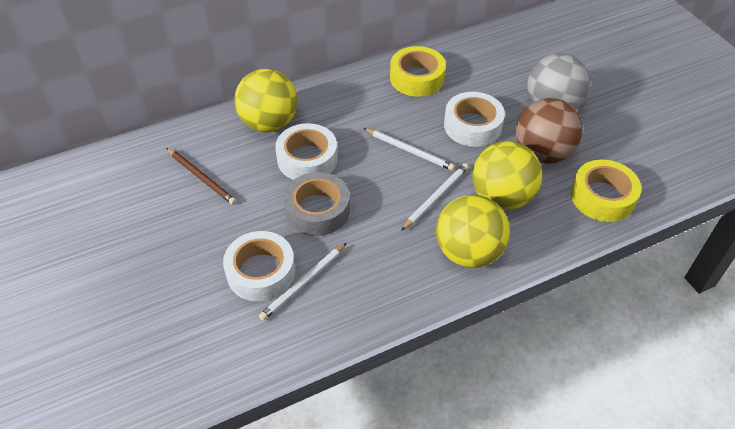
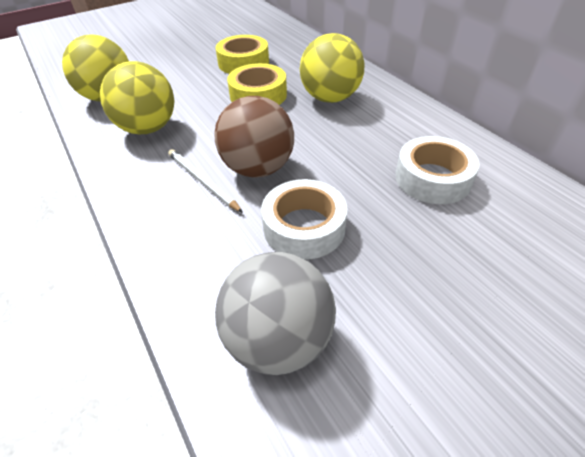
brown pencil: [167,148,237,205] = 1 -> none = 0
grey tape: [284,172,350,236] = 1 -> none = 0
white pencil: [259,243,347,321] [364,128,455,171] [401,163,469,231] = 3 -> [168,149,243,213] = 1
white tape: [223,231,295,301] [275,123,338,180] [444,92,505,147] = 3 -> [261,179,348,260] [395,136,480,204] = 2

